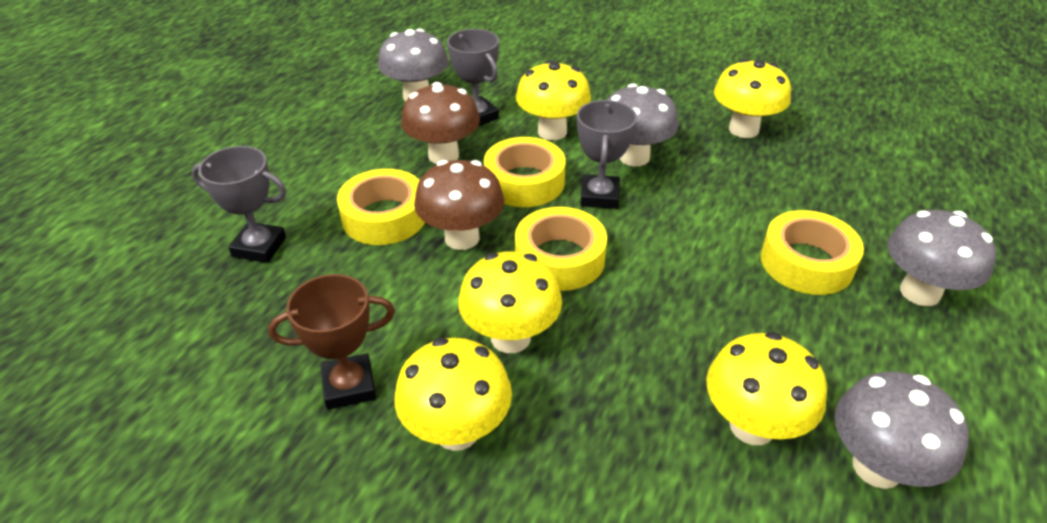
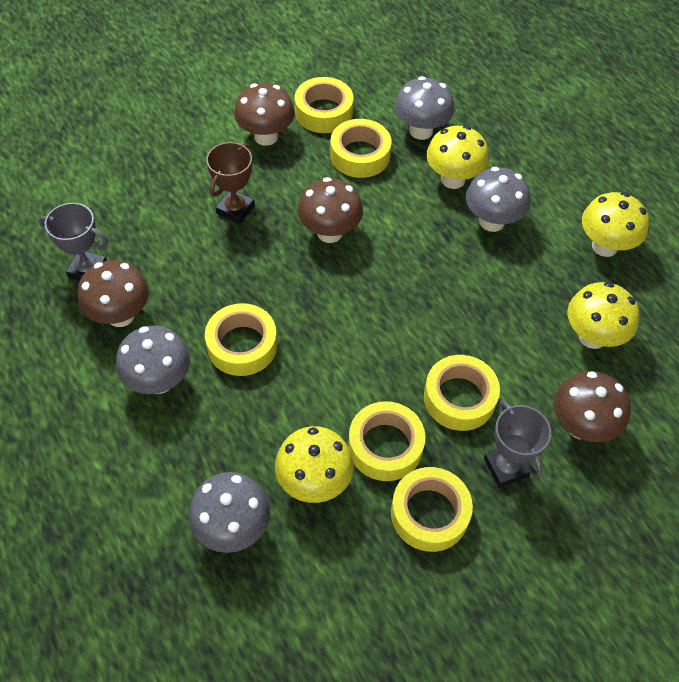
brown mushroom: [401,82,480,164] [414,160,504,250] = 2 -> [77,260,149,327] [234,83,295,146] [298,177,363,243] [554,371,631,443] = 4
grey trophy: [192,146,286,263] [447,29,499,126] [577,100,637,209] = 3 -> [39,203,108,281] [484,400,551,488] = 2
yellow mushroom: [394,338,512,451] [458,251,562,353] [516,60,591,140] [706,332,827,445] [714,59,791,138] = 5 -> [275,426,354,503] [426,125,489,189] [568,282,640,349] [582,192,649,257] = 4
yellow tape: [337,169,425,245] [484,137,566,207] [515,207,607,291] [761,210,864,295] = 4 -> [205,303,277,376] [294,77,354,133] [330,119,392,178] [348,401,425,481] [391,467,473,552] [424,355,500,431] = 6

